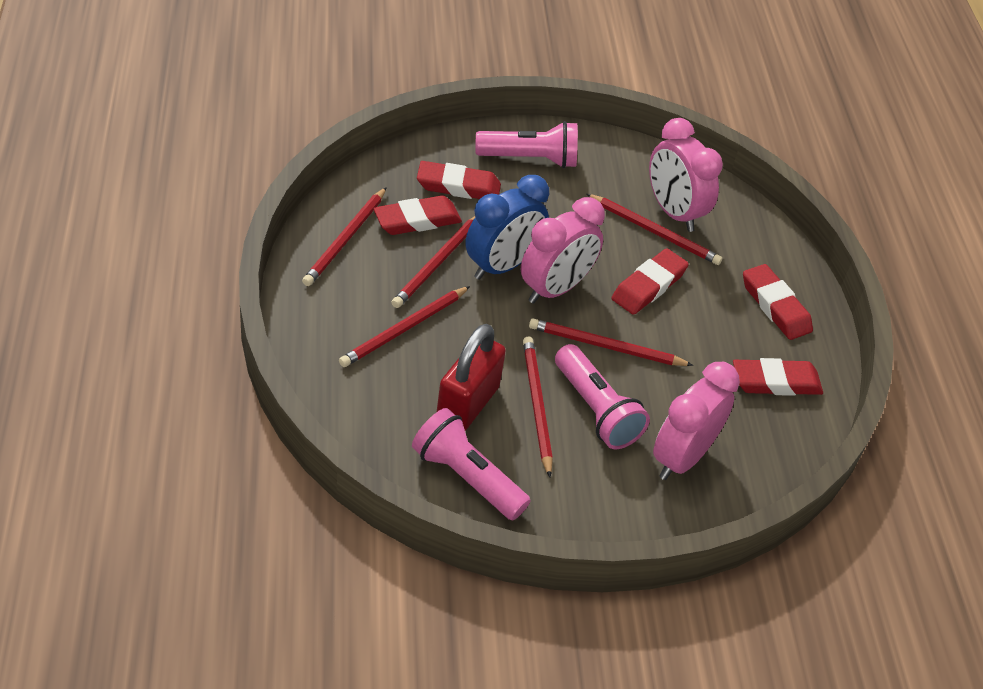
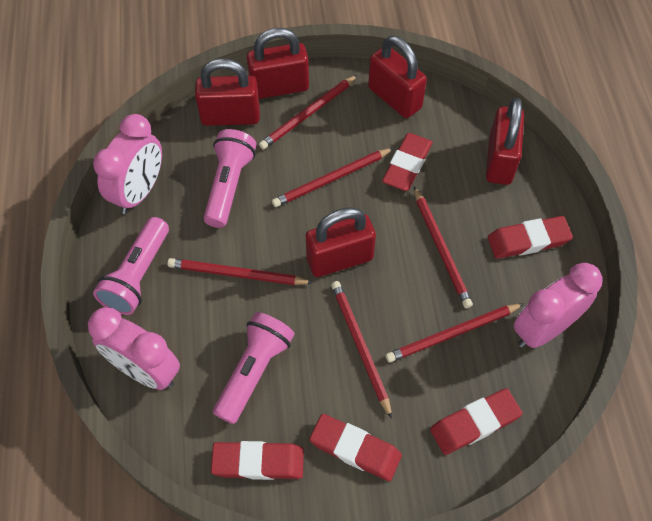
blue clock: [465,175,549,280] = 1 -> none = 0
red padlock: [437,324,506,431] = 1 -> [195,58,260,126] [247,28,309,99] [306,207,376,277] [368,36,427,118] [486,98,524,185] = 5

